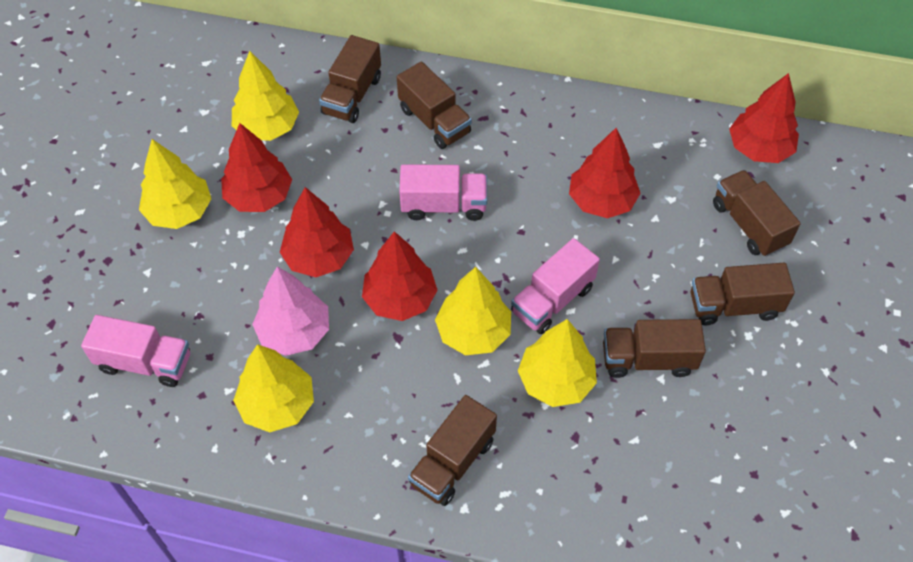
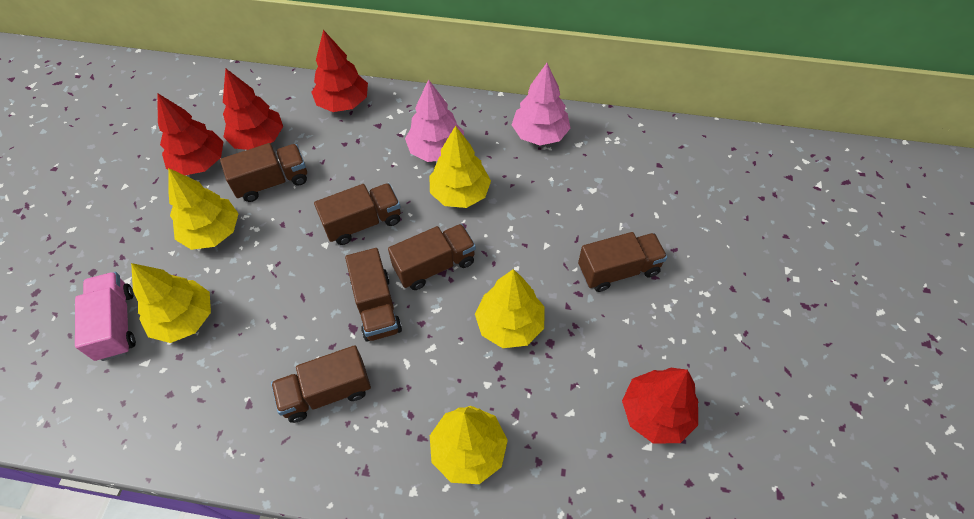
pink tree: [252,267,329,356] = 1 -> [405,79,464,162] [512,63,571,145] = 2
pink truck: [81,315,190,387] [399,164,487,221] [511,238,600,334] = 3 -> [75,272,136,361] = 1
red tree: [221,123,292,212] [280,187,354,277] [362,231,437,321] [569,128,641,218] [729,73,799,163] = 5 -> [157,93,223,175] [223,68,283,150] [312,30,368,112] [622,368,699,444] = 4

